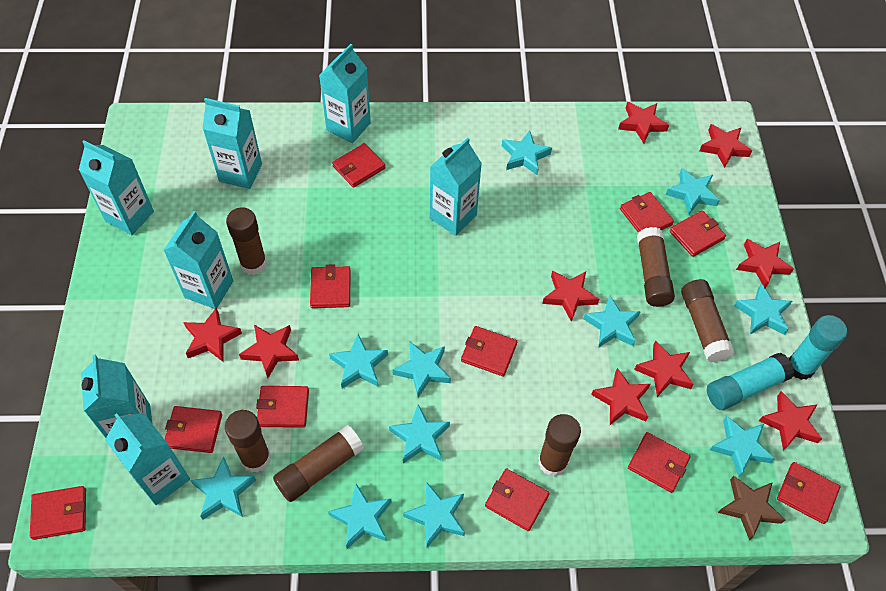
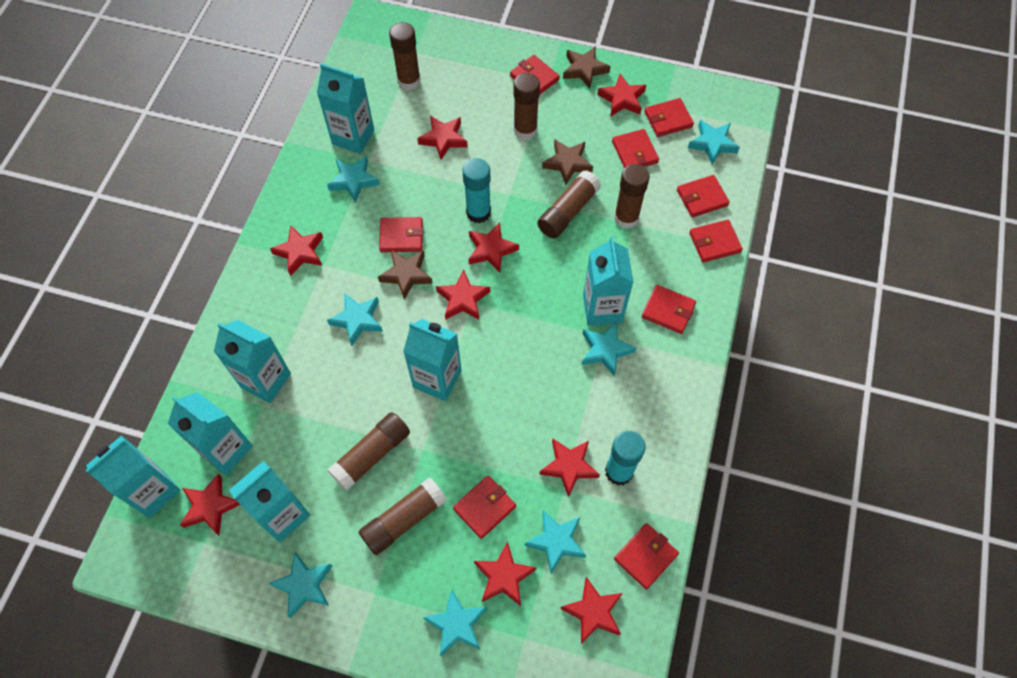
brown star: [718,476,785,541] = 1 -> [378,250,433,300] [542,139,593,185] [563,46,611,89] = 3
red wallet: [30,486,86,540] [165,406,222,453] [256,386,309,428] [310,264,350,308] [332,143,386,188] [461,326,517,377] [485,468,550,531] [620,192,674,232] [628,432,691,493] [669,210,726,257] [777,462,840,524] = 11 -> [379,217,423,252] [453,476,516,539] [510,55,560,94] [612,129,659,168] [614,523,679,590] [642,285,696,334] [644,98,694,137] [677,175,730,217] [689,220,743,262] = 9
turquoise star: [190,456,256,520] [328,484,392,549] [329,334,388,389] [389,404,450,463] [392,341,451,397] [403,483,465,548] [502,130,552,175] [583,295,641,348] [666,168,720,214] [710,416,774,477] [734,284,792,335] = 11 -> [268,552,332,618] [327,156,380,203] [327,293,383,346] [423,590,487,656] [525,511,586,573] [582,322,636,377] [688,120,740,165] = 7

